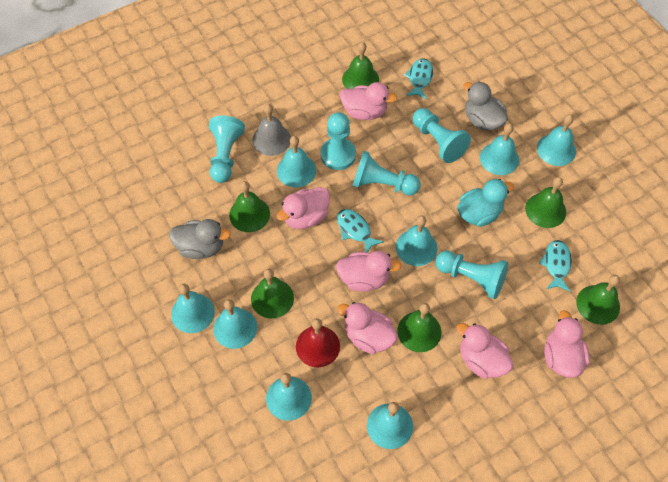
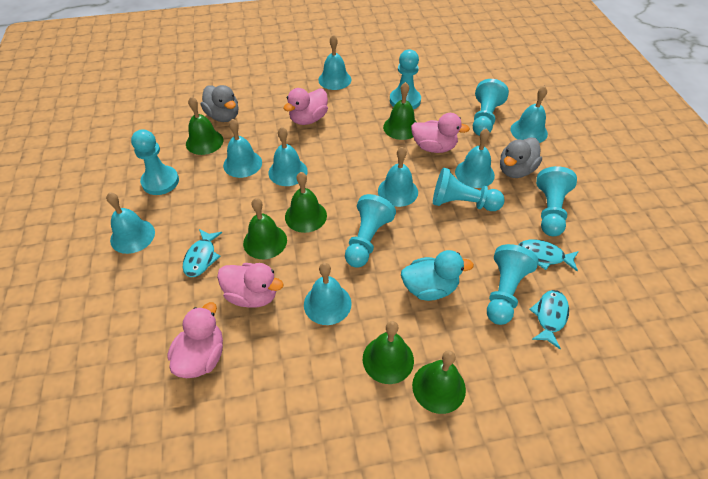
grey bell: [252,104,291,156] = 1 -> none = 0
pink duck: [276,187,330,229] [336,251,401,292] [337,302,398,354] [340,82,397,120] [456,323,513,379] [544,310,590,378] = 6 -> [167,302,223,378] [217,263,283,308] [283,88,328,125] [411,113,470,153] = 4
red bell: [296,318,340,367] = 1 -> none = 0
turquoise pawn: [209,115,245,183] [321,112,356,170] [352,151,421,195] [413,108,471,163] [435,251,508,299] = 5 -> [131,129,179,195] [345,194,396,267] [390,49,421,109] [433,167,505,211] [473,79,509,136] [487,244,539,325] [536,166,577,236] = 7

